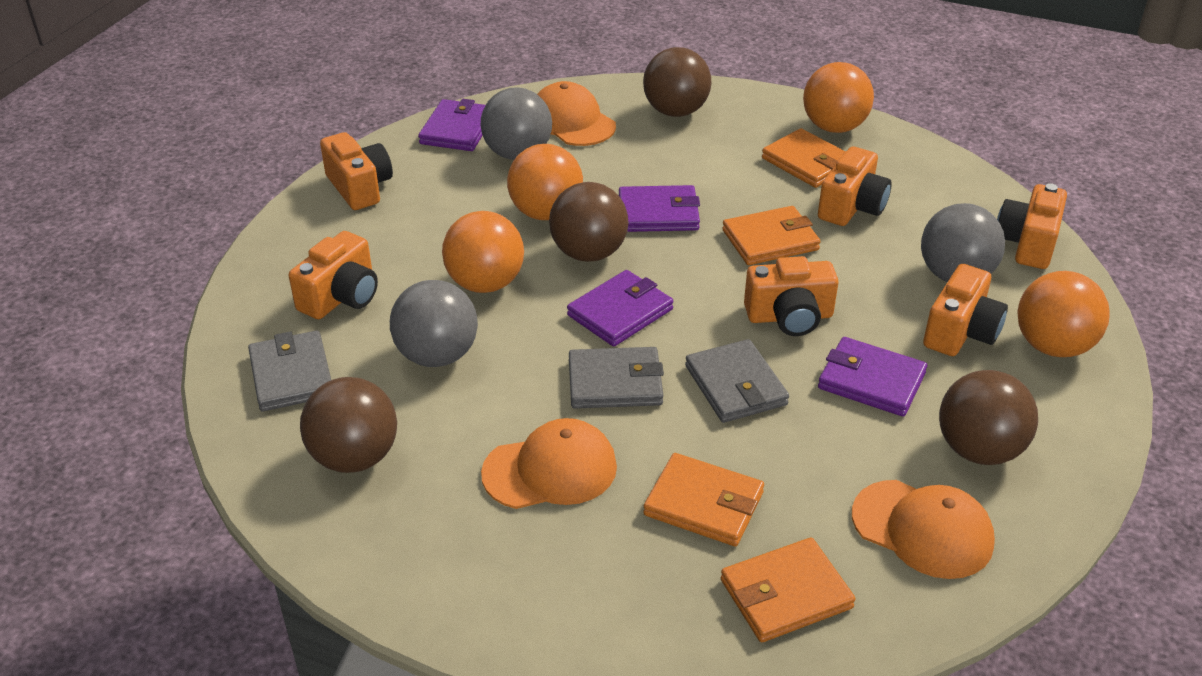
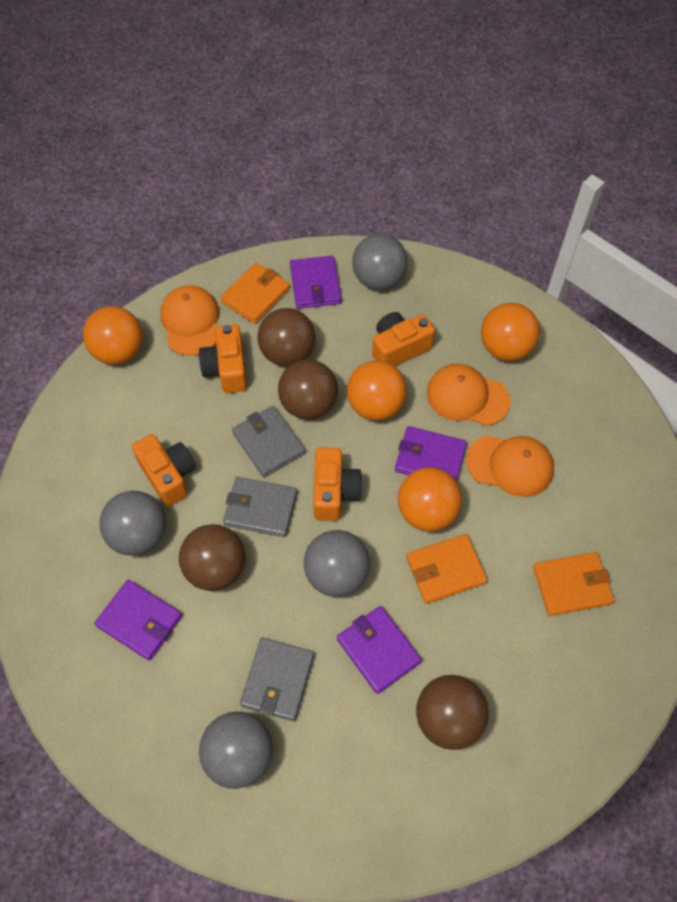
grey ball: [390,280,478,367] [481,88,552,160] [921,203,1005,282] = 3 -> [99,491,166,556] [199,711,273,789] [304,530,370,597] [352,234,408,290] = 4
orange camera: [289,231,378,319] [320,132,393,210] [744,256,839,336] [818,147,892,226] [923,264,1008,356] [997,183,1067,269] = 6 -> [132,434,196,507] [199,324,247,393] [313,448,362,521] [372,312,435,366] = 4
orange wallet: [643,453,764,547] [721,537,855,642] [722,206,821,265] [762,128,846,188] = 4 -> [220,263,290,324] [406,534,487,604] [533,552,614,616] = 3

